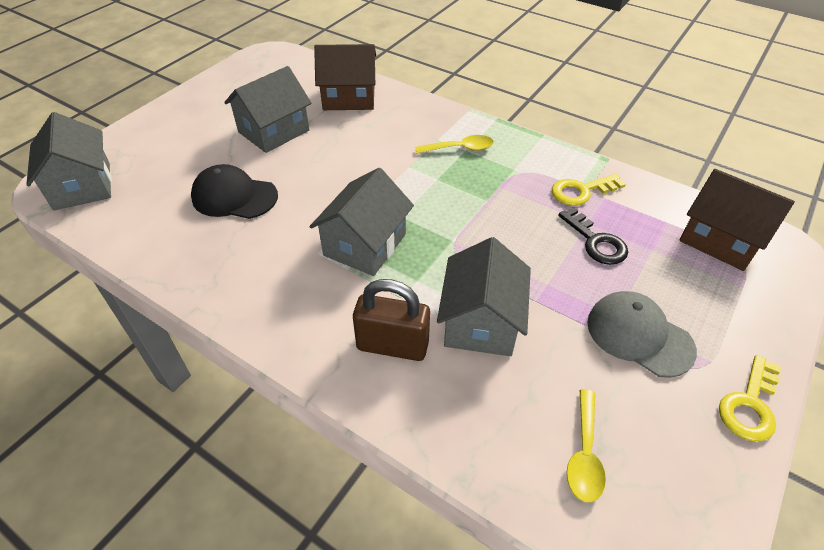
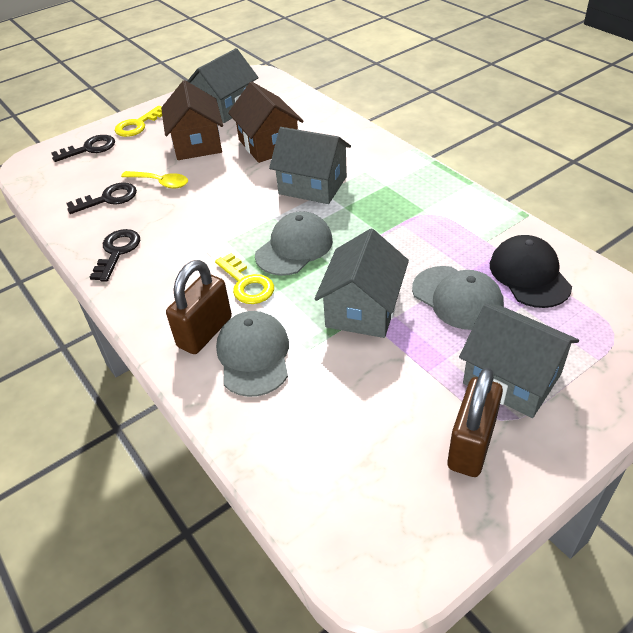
black key: [558,207,628,265] = 1 -> [51,135,115,162] [66,182,137,214] [90,229,140,282] = 3
brown padlock: [353,279,430,361] = 1 -> [166,260,232,354] [447,367,503,477] = 2
grey cap: [587,291,697,378] = 1 -> [216,311,289,397] [255,211,333,276] [412,266,504,330] = 3
yellow spoon: [415,135,494,154] [567,389,606,502] = 2 -> [121,171,188,189] = 1

